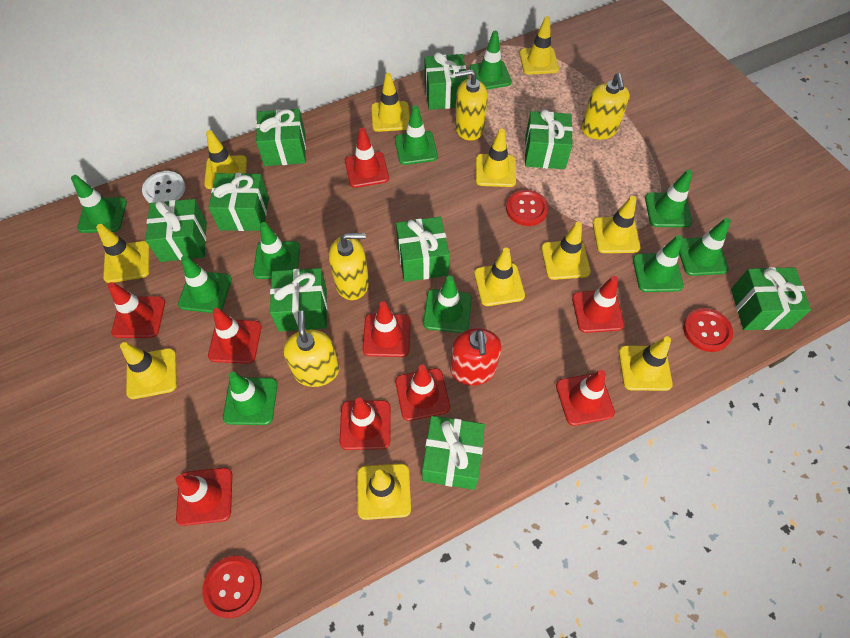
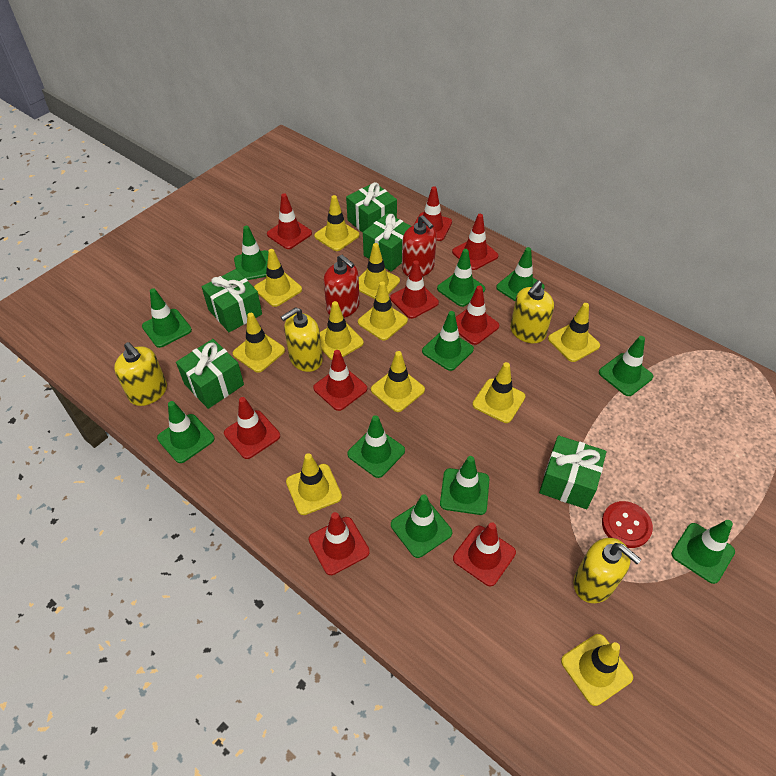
green gift: [145,199,207,262] [208,173,269,231] [256,109,306,166] [270,268,327,332] [396,217,450,282] [422,416,485,490] [425,52,468,110] [525,109,573,169] [731,267,811,330] = 9 -> [176,339,244,409] [202,269,262,332] [346,182,397,233] [363,213,411,272] [539,435,606,509] = 5
green traffic cone: [71,175,127,233] [178,255,232,313] [223,372,278,425] [253,222,300,279] [395,105,438,165] [423,276,472,333] [470,31,512,89] [633,235,684,292] [645,169,693,227] [679,218,731,276] = 10 -> [142,288,192,348] [157,401,215,463] [234,226,269,280] [347,415,405,478] [391,494,452,558] [422,311,474,371] [437,249,485,307] [440,456,490,515] [496,247,545,301] [599,336,653,396] [671,520,735,584] = 11
red button: [202,556,262,618] [506,190,548,226] [683,308,733,352] = 3 -> [602,501,653,548] = 1
red soap dispenser: [450,328,502,385] = 1 -> [323,255,360,318] [402,215,437,277] = 2
white button: [142,171,186,203] = 1 -> none = 0

